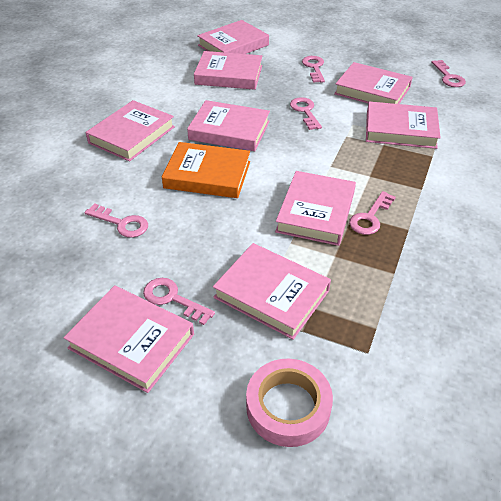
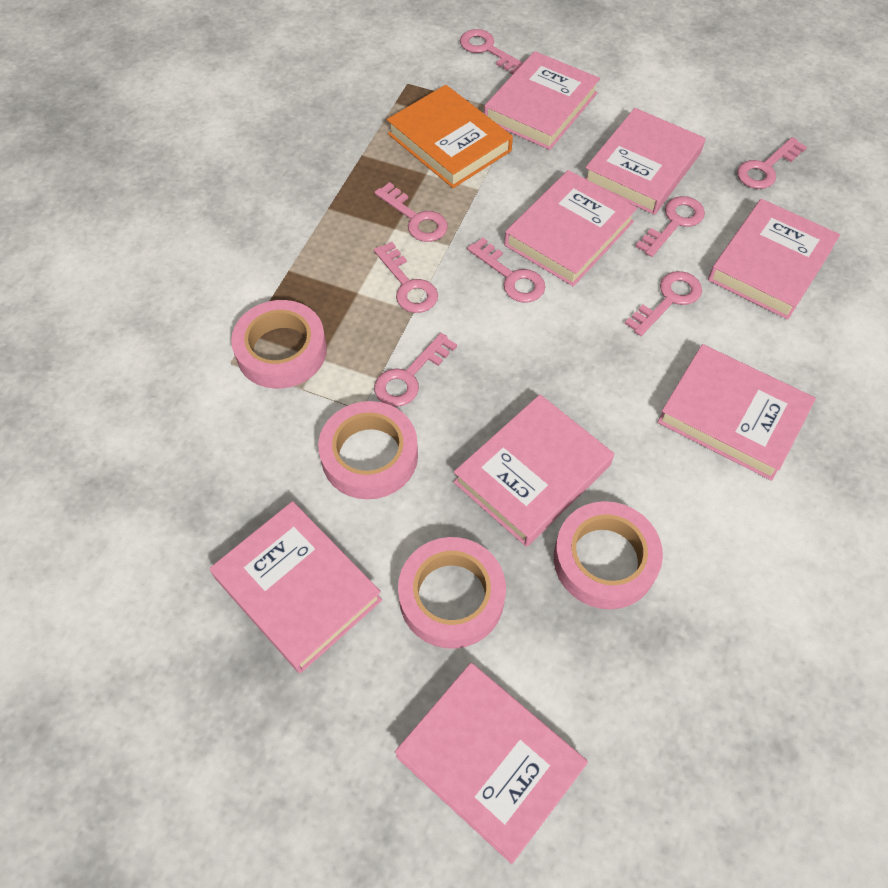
pink book: [63,285,194,393] [86,100,175,162] [187,100,270,151] [194,51,262,90] [197,20,269,54] [213,243,331,340] [275,171,356,246] [334,62,413,104] [366,101,441,149] = 9 -> [210,501,382,673] [395,663,588,864] [454,394,614,547] [484,51,600,150] [504,170,637,286] [585,108,705,215] [657,344,816,481] [708,199,840,319] = 8
pink key: [84,203,148,238] [143,278,215,325] [290,97,322,130] [302,56,325,83] [349,191,396,235] [431,60,466,87] = 6 -> [374,182,448,242] [374,242,438,313] [374,333,457,407] [460,29,523,75] [467,237,545,303] [625,271,702,336] [635,196,705,257] [737,137,807,189] = 8
pink tape: [246,359,333,447] = 1 -> [231,300,327,389] [318,401,418,499] [398,537,506,649] [554,501,663,609] = 4

